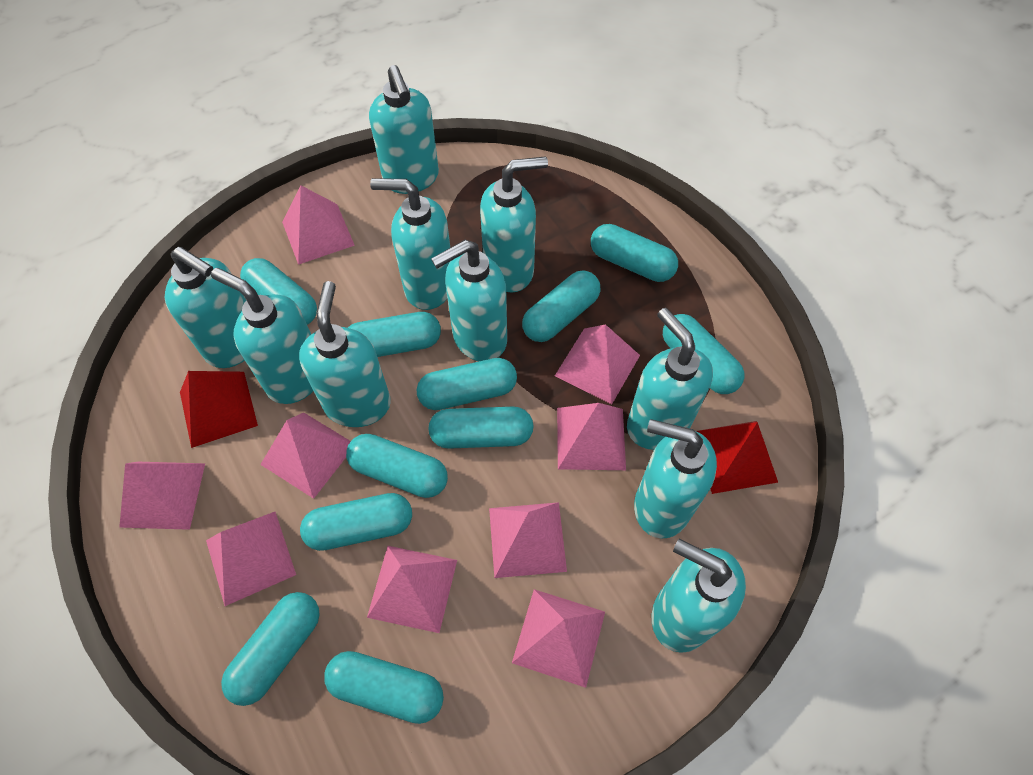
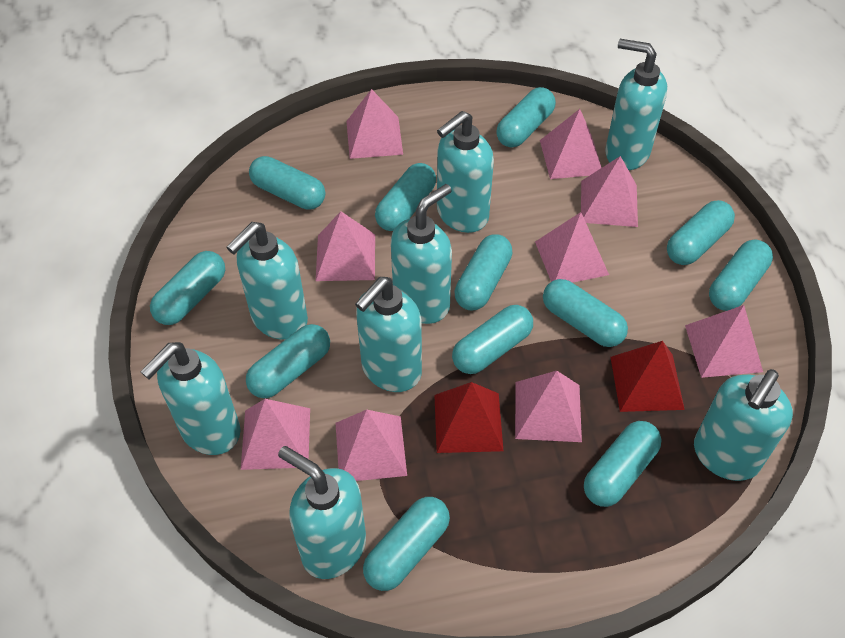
turquoise capsule: [221,592,320,706] [240,258,317,325] [300,493,412,551] [324,651,444,724] [346,434,448,498] [348,312,441,357] [417,358,517,410] [428,407,534,449] [522,270,600,342] [591,224,678,282] [663,314,745,394] = 11 -> [150,251,225,325] [246,324,330,398] [249,156,325,210] [363,497,450,591] [375,163,436,231] [452,305,533,374] [455,234,513,310] [496,87,556,147] [543,279,628,347] [584,421,662,507] [667,200,735,265] [709,239,773,311] = 12
turquoise soap dispenser: [164,247,246,368] [211,268,313,404] [299,281,391,427] [369,65,439,194] [370,178,450,310] [431,240,507,361] [480,156,548,292] [627,308,713,450] [634,419,717,538] [652,539,746,653] = 10 -> [140,342,241,455] [227,222,308,340] [278,446,366,579] [355,277,422,392] [391,184,452,324] [437,111,494,233] [605,39,667,170] [694,369,793,481] = 8

